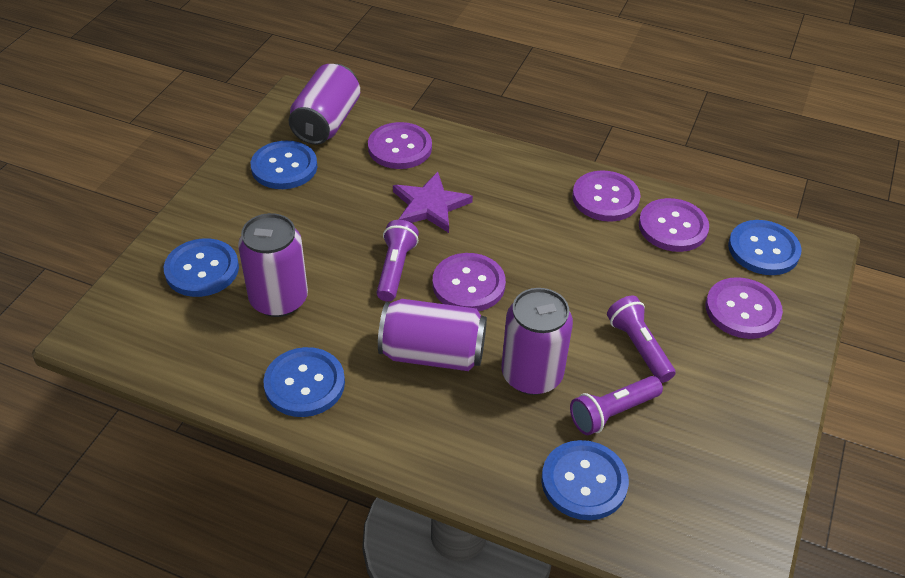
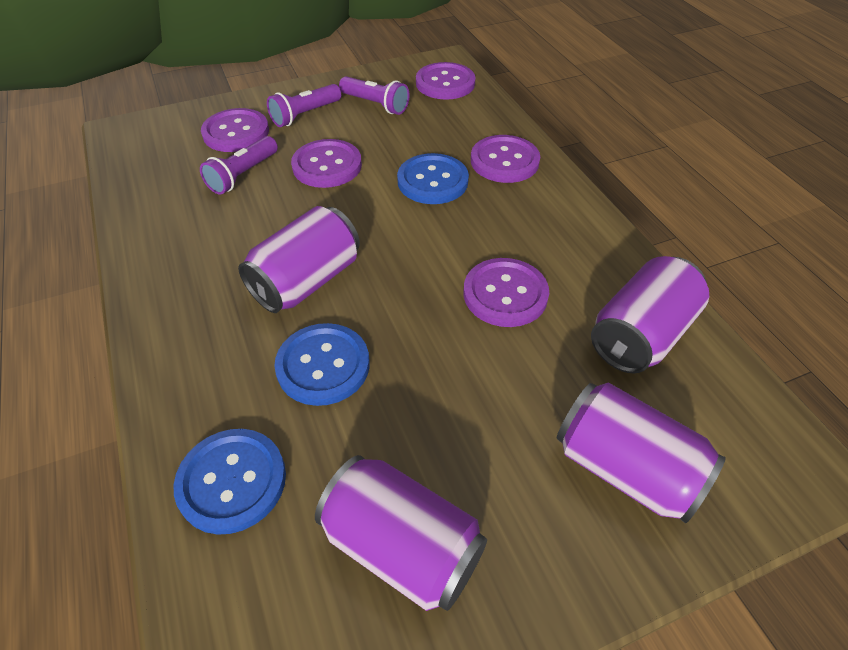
blue button: [164,238,239,297] [251,141,317,189] [263,347,345,417] [542,440,629,520] [728,220,802,275] = 5 -> [174,429,286,535] [274,323,370,406] [397,153,469,204] = 3
purple star: [393,172,473,233] = 1 -> none = 0

